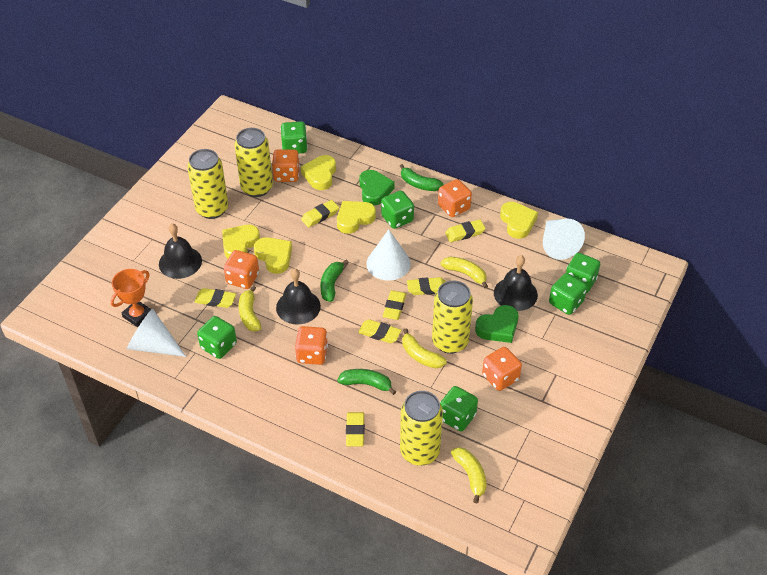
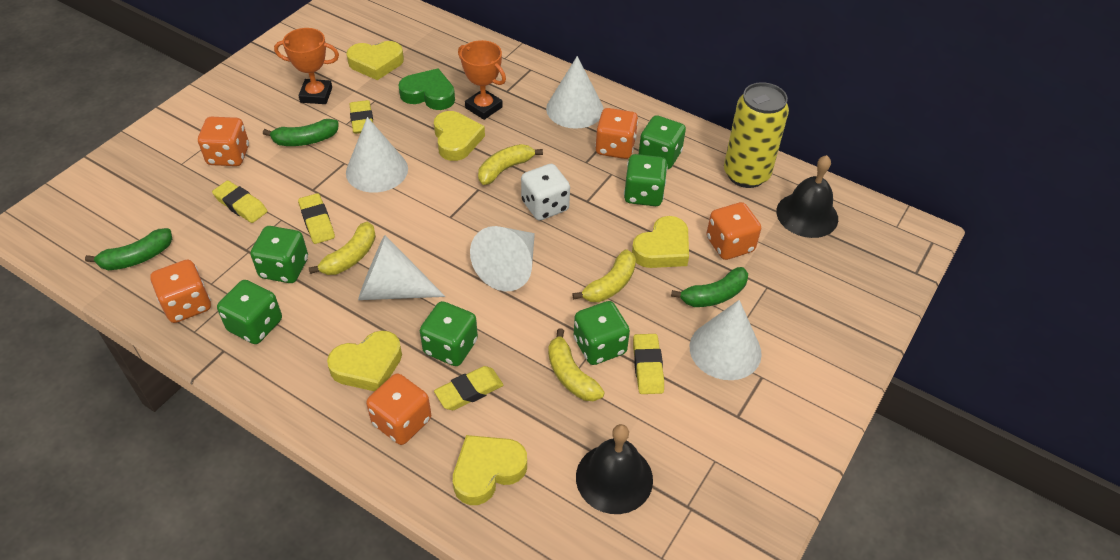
black bell: [159,224,202,279] [276,268,321,325] [494,255,538,311] = 3 -> [576,424,653,514] [776,155,838,238] = 2
green heart: [359,170,395,206] [475,305,518,343] = 2 -> [398,68,455,110] = 1
orange trophy: [111,269,151,327] = 1 -> [274,28,339,104] [458,40,506,120] = 2
white cone: [127,309,186,357] [366,229,411,281] [543,219,585,260] = 3 -> [346,117,408,193] [358,235,445,300] [470,226,535,291] [546,56,604,129] [690,300,762,380] = 5
white dice: none = 0 -> [521,164,570,220] = 1
yellow can: [187,149,228,219] [234,128,273,197] [400,391,443,466] [432,280,473,354] = 4 -> [724,82,789,188] = 1
yellow eraser: [194,288,236,308] [301,200,339,227] [346,412,365,446] [358,319,401,343] [383,290,406,320] [407,277,446,295] [445,219,486,242] = 7 -> [212,180,267,223] [298,193,335,244] [349,100,373,134] [434,366,503,410] [633,334,664,394] = 5

